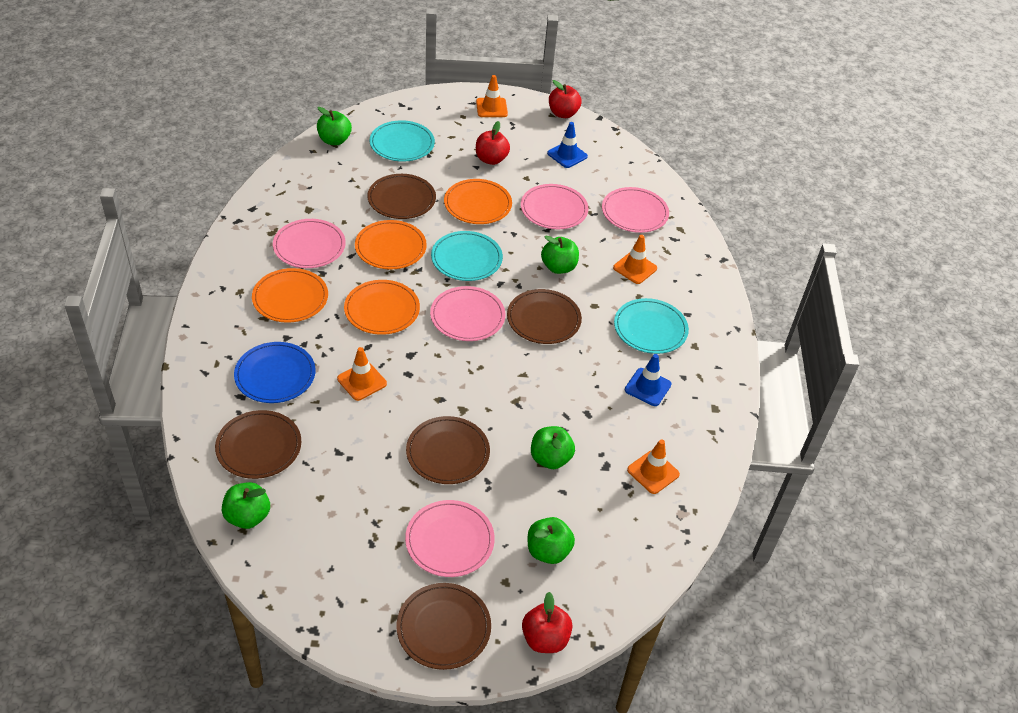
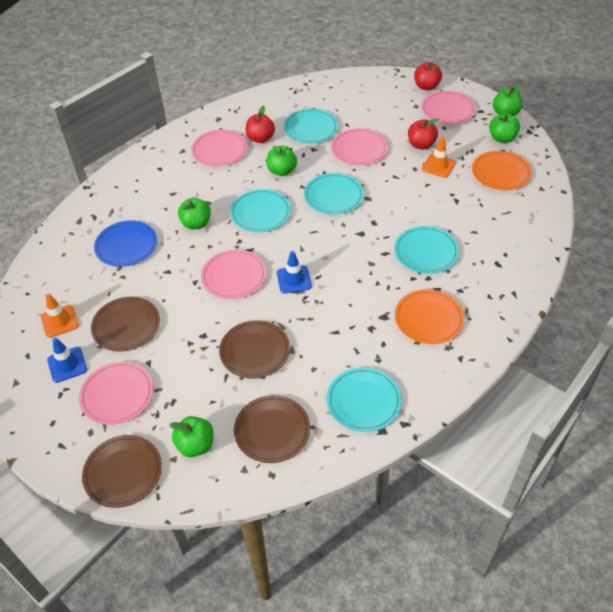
brown plate: [215,410,302,479] [367,174,436,219] [396,583,491,670] [406,416,490,484] [507,289,582,344] = 5 -> [82,435,162,508] [91,297,160,351] [219,320,290,379] [234,395,310,463] = 4
orange plate: [252,268,328,323] [344,280,420,335] [355,220,427,270] [444,179,512,224] = 4 -> [395,289,464,344] [472,151,532,190] = 2
orange traffic cone: [337,347,387,401] [476,75,508,117] [613,235,657,284] [627,439,680,494] = 4 -> [41,293,79,338] [422,137,456,178] = 2
turquoise plate: [370,120,435,162] [431,231,503,281] [614,298,689,354] = 3 -> [230,189,291,232] [284,108,338,144] [304,173,364,215] [327,367,402,432] [394,226,459,274] = 5

